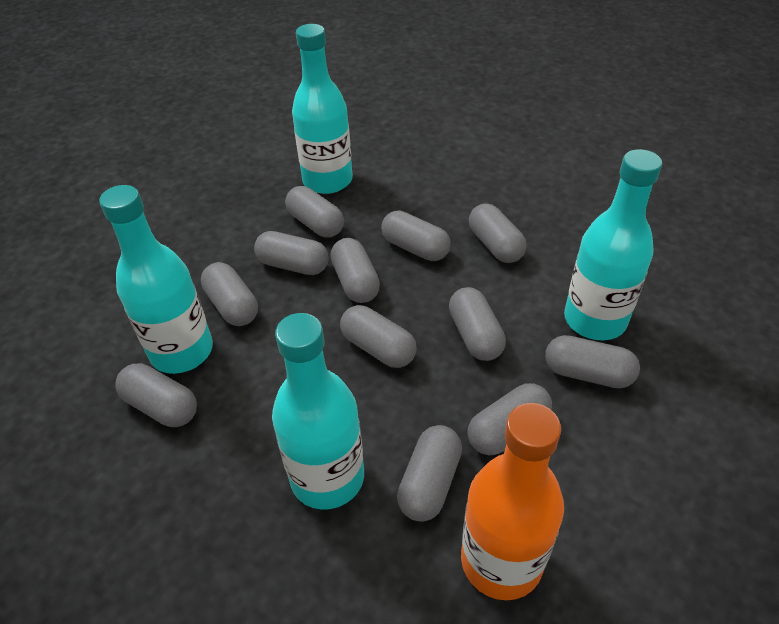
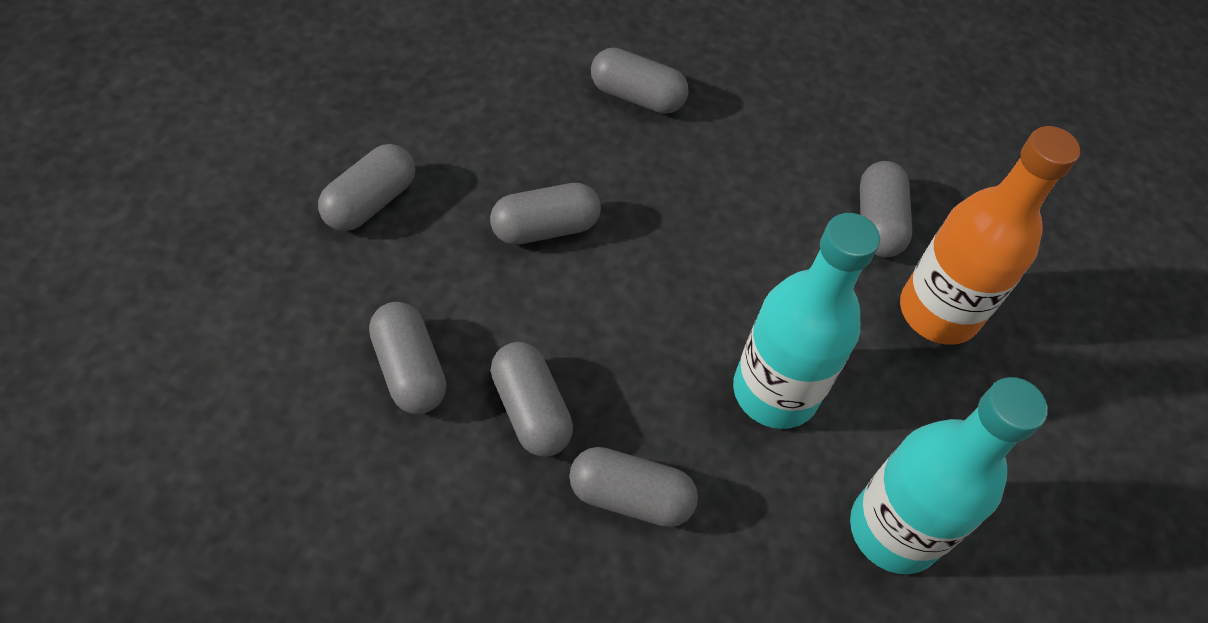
grey capsule: [115,363,197,427] [201,262,258,326] [254,231,329,275] [285,186,344,238] [330,238,380,303] [340,305,417,368] [381,210,451,261] [397,425,462,522] [449,287,506,361] [467,383,552,455] [469,203,527,263] [545,335,640,388] = 12 -> [318,144,415,231] [369,302,447,414] [490,183,601,245] [491,342,573,457] [569,447,698,527] [591,47,689,114] [860,161,912,257] = 7
turquoise bottle: [99,185,213,374] [272,313,364,510] [292,24,353,194] [564,149,662,340] = 4 -> [733,213,880,429] [850,377,1048,574] = 2

